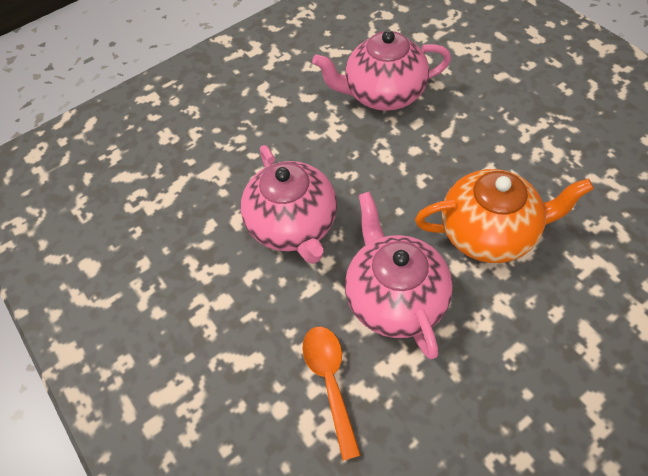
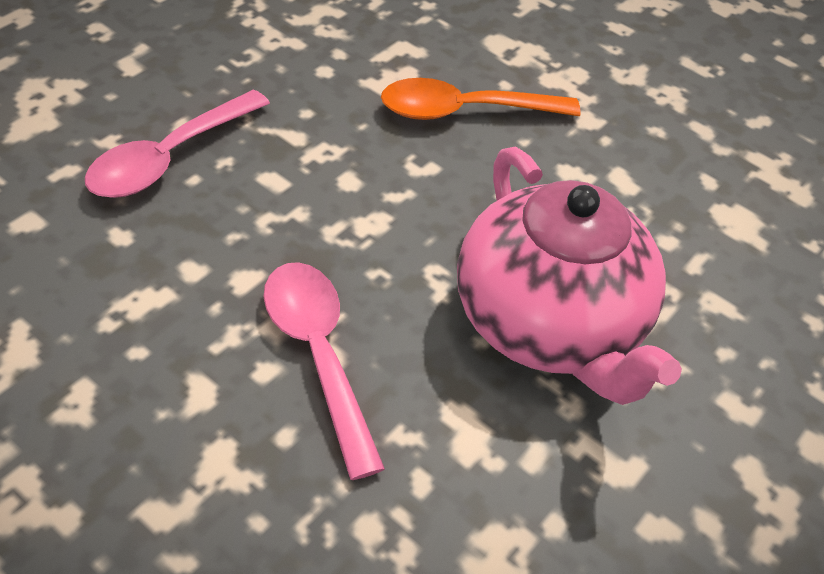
orange teapot: [415,169,594,263] = 1 -> none = 0
pink spoon: none = 0 -> [85,90,270,198] [264,262,385,480] = 2
pink teapot: [241,145,337,264] [312,30,451,111] [345,191,453,359] = 3 -> [457,147,682,405] = 1

